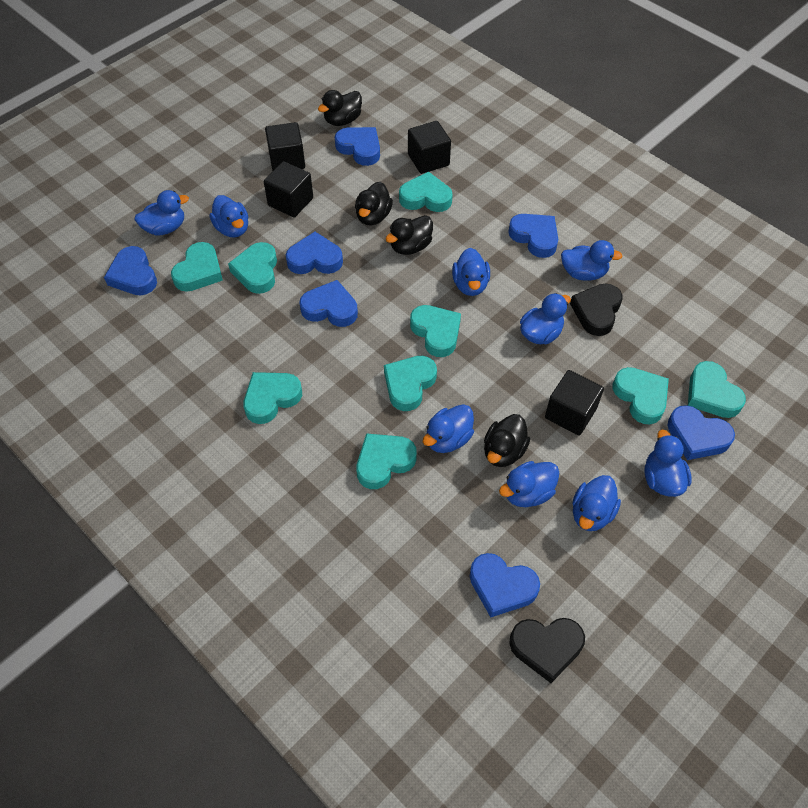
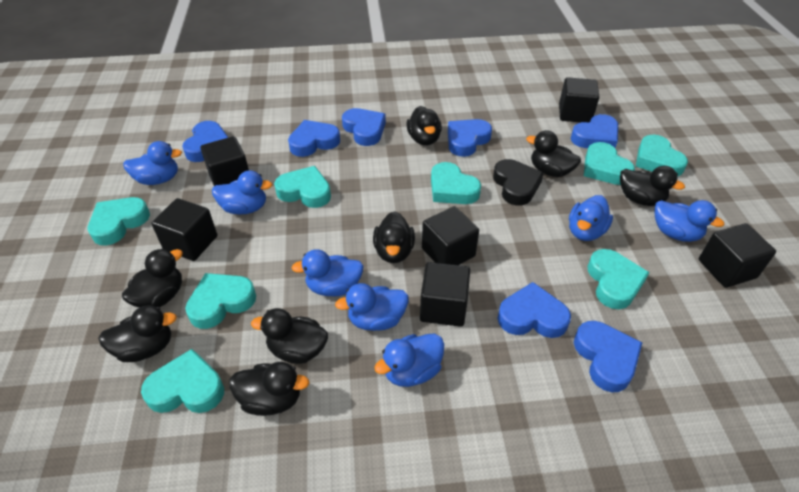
black cube: [264,161,313,218] [265,122,305,171] [408,121,451,174] [545,370,604,436] = 4 -> [151,198,217,261] [200,136,249,186] [420,262,470,327] [422,206,479,265] [559,77,599,123] [699,223,776,288] = 6
black duck: [318,90,362,126] [355,182,393,226] [386,215,433,255] [484,414,530,467] = 4 -> [98,305,177,362] [122,249,183,308] [229,362,309,416] [251,308,328,364] [373,211,415,263] [406,106,442,145] [526,130,581,177] [620,166,685,206] = 8
black heart: [509,618,585,683] [570,284,623,336] = 2 -> [493,159,544,206] = 1
blue duck: [135,190,189,235] [209,195,248,238] [423,404,474,453] [452,248,490,296] [499,461,559,507] [520,293,571,344] [561,240,622,281] [572,475,621,531] [644,430,692,497] = 9 -> [123,141,182,185] [212,170,272,215] [291,249,364,296] [335,283,409,331] [374,333,444,387] [569,195,613,241] [654,200,724,242] = 7
turquoise heart: [171,242,223,292] [228,242,277,294] [243,372,302,424] [356,433,417,489] [384,356,437,411] [399,172,453,212] [410,305,461,357] [613,367,669,424] [688,361,746,418] = 9 -> [88,197,150,245] [141,349,224,413] [185,273,256,329] [274,166,331,208] [431,162,481,204] [584,142,635,185] [588,249,650,309] [636,135,688,177] = 8

